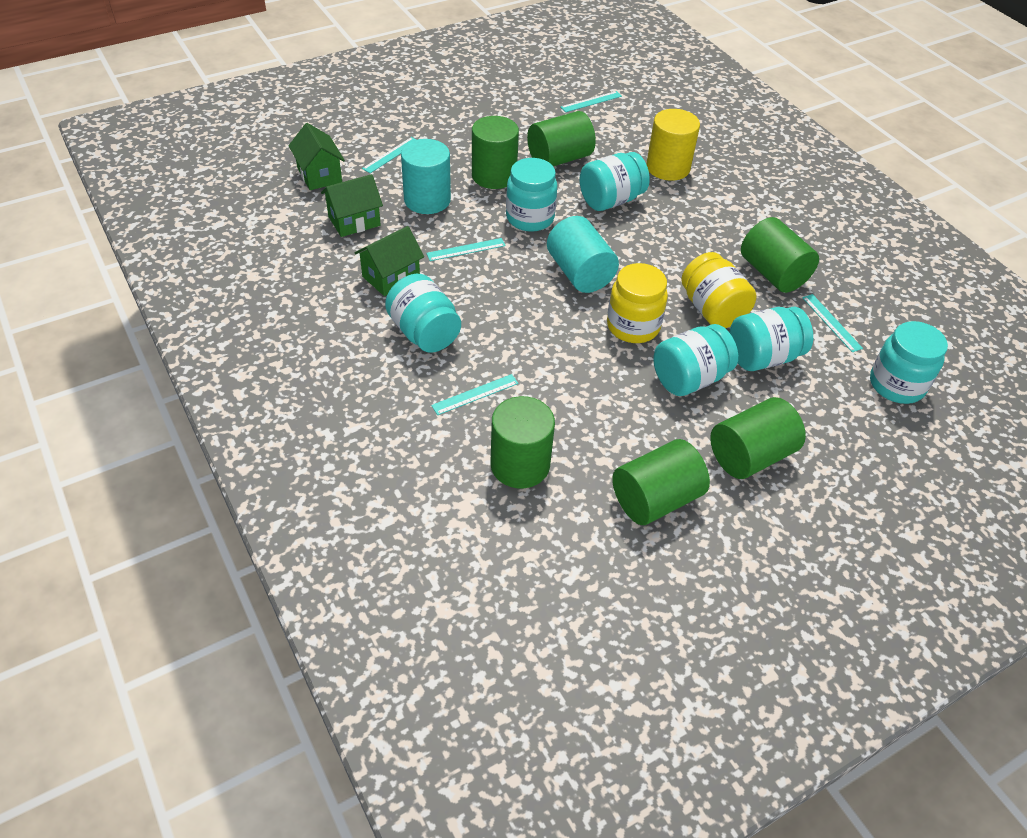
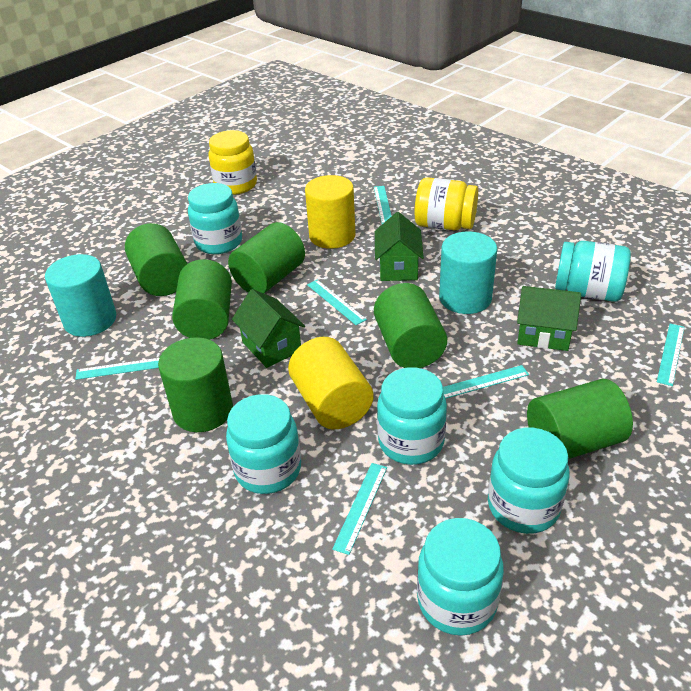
turquoise ruler: [362,137,417,173] [426,238,506,261] [431,374,519,415] [561,91,622,112] [802,294,863,352] = 5 -> [75,358,159,380] [307,280,367,325] [332,463,387,555] [374,186,391,224] [443,365,529,399] [657,324,684,386] = 6
yellow cylinder: [646,109,700,181] = 1 -> [288,337,374,429] [305,175,356,249] = 2

